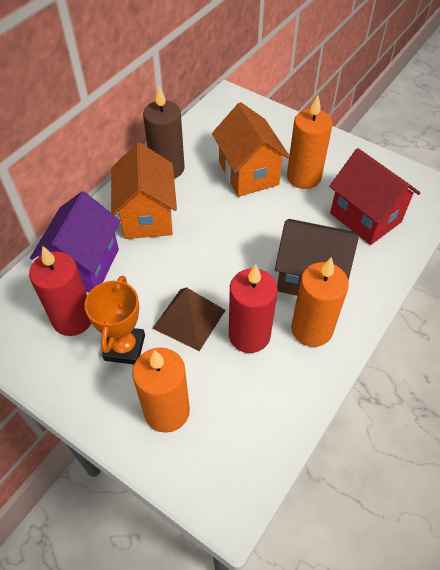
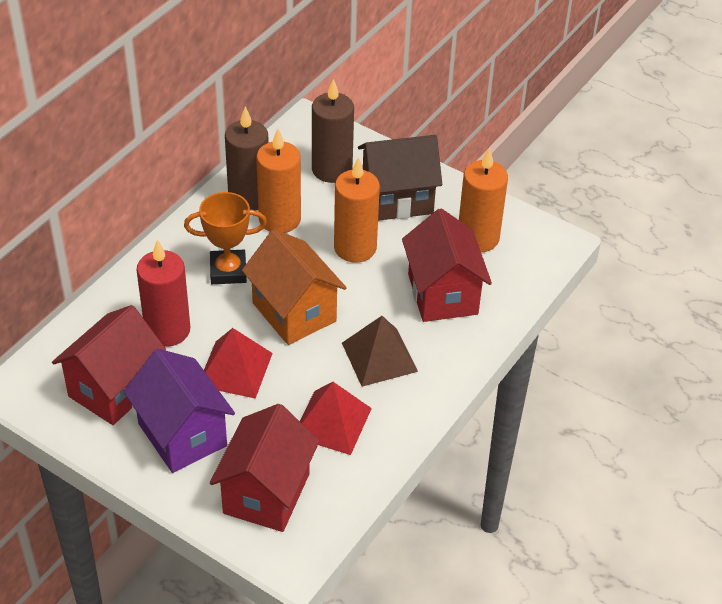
brown candle: [143,86,185,179] = 1 -> [225,107,269,211] [312,79,354,183] = 2
orange house: [111,142,177,239] [212,102,290,197] = 2 -> [242,229,347,345] = 1
red candle: [29,246,91,336] [229,264,278,353] = 2 -> [137,240,190,347] = 1
red house: [329,148,420,245] = 1 -> [52,305,166,425] [210,404,320,532] [402,208,492,322] = 3
red pyramid: none = 0 -> [204,328,273,399] [300,382,372,455] = 2

